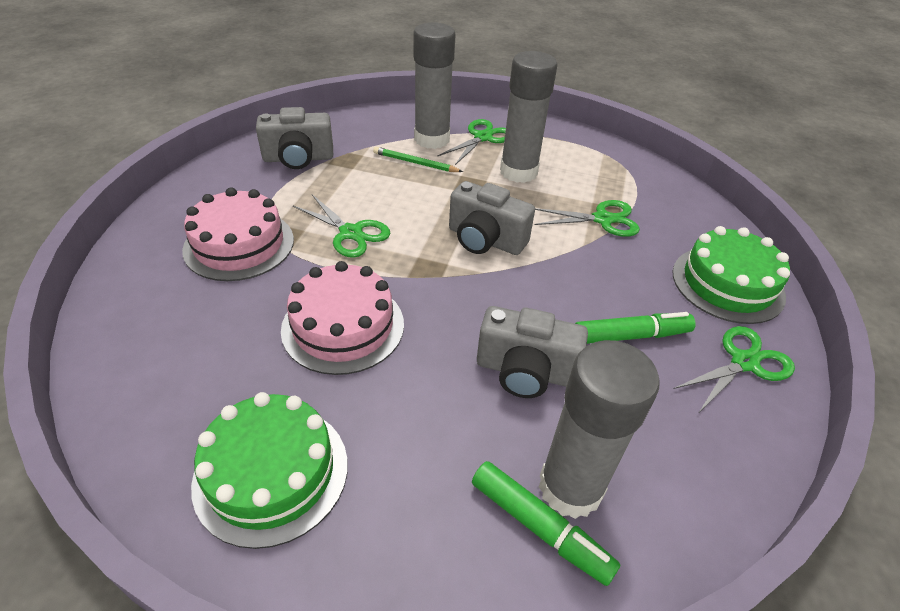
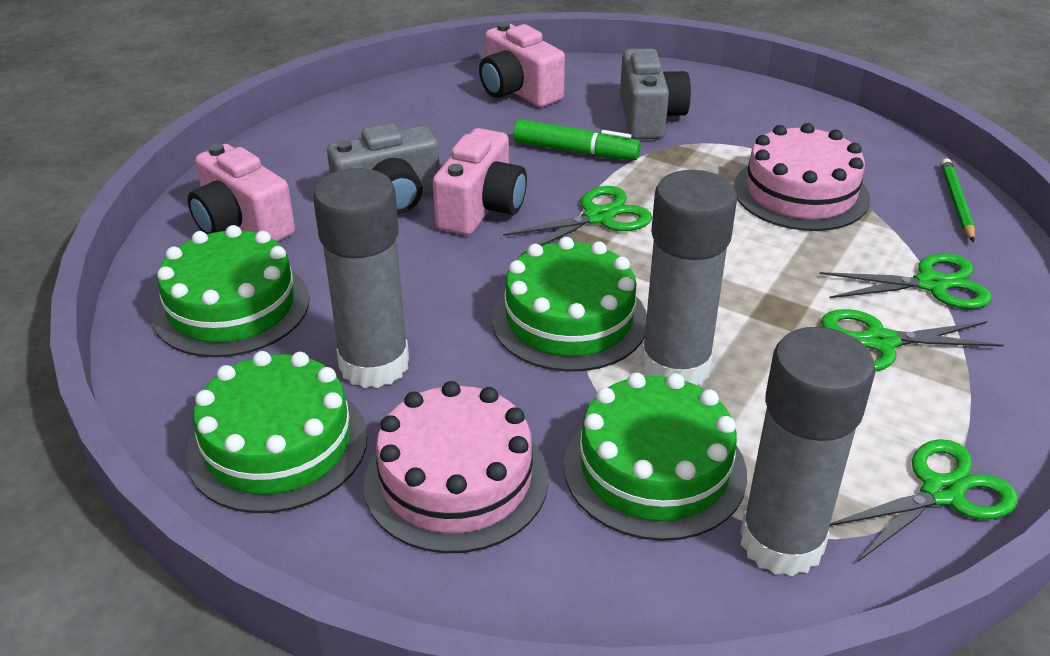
green cake: [191,392,348,549] [672,226,790,324] = 2 -> [152,225,310,358] [186,351,367,513] [492,237,647,372] [564,372,747,541] = 4
green marker: [472,461,620,586] [575,312,696,344] = 2 -> [513,119,641,160] = 1
grey camera: [256,107,333,169] [449,181,535,255] [477,306,588,398] = 3 -> [327,123,440,214] [620,48,691,139] = 2
pink camera: none = 0 -> [188,144,295,242] [433,128,527,235] [479,22,565,107] = 3

